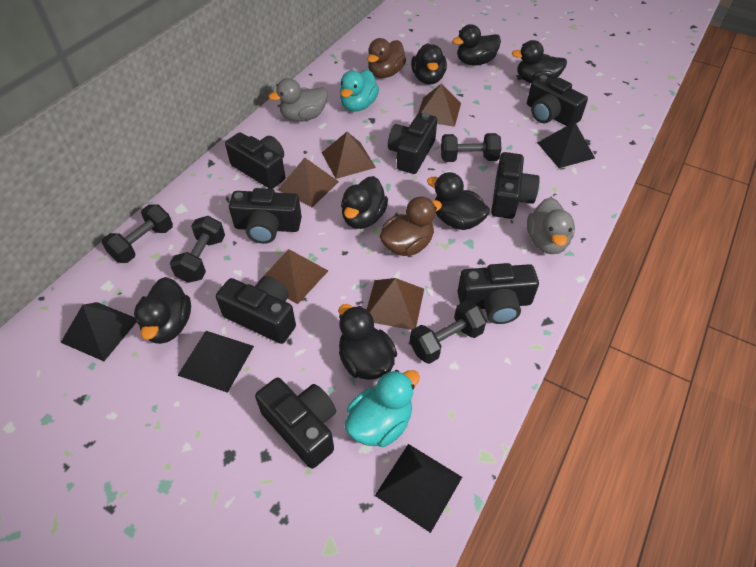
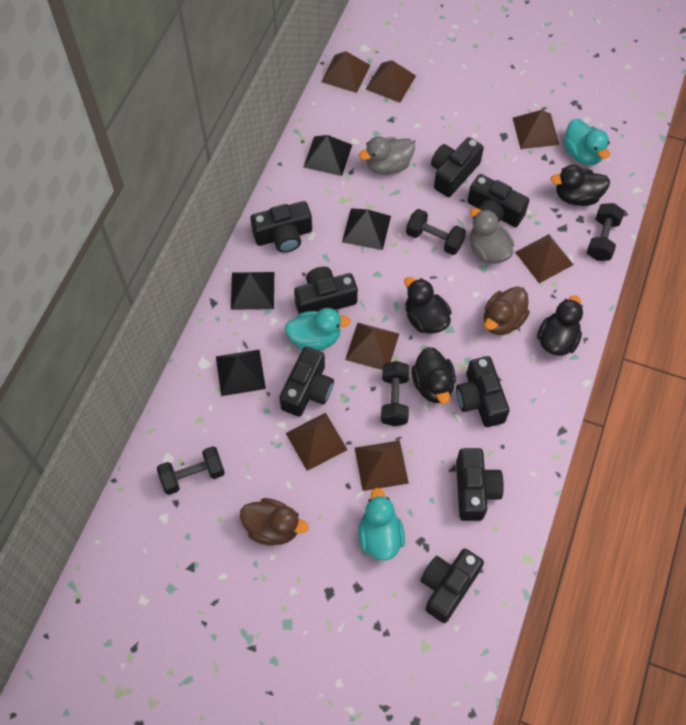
black duck: [134,277,191,344] [338,304,397,380] [341,176,388,229] [411,43,447,84] [427,172,490,230] [452,24,501,66] [511,40,567,83] = 7 -> [404,277,452,334] [412,347,456,404] [537,295,583,356] [550,165,610,206] = 4
brown pyramid: [258,249,328,304] [278,158,339,207] [322,132,376,179] [366,278,424,330] [418,83,461,127] = 5 -> [286,413,348,471] [321,51,370,93] [345,323,399,370] [355,440,409,491] [365,60,416,103] [513,110,559,149] [515,234,574,283] = 7
turquoise duck: [340,70,379,112] [345,370,420,447] = 2 -> [285,308,351,351] [358,488,405,561] [563,119,610,165] = 3

